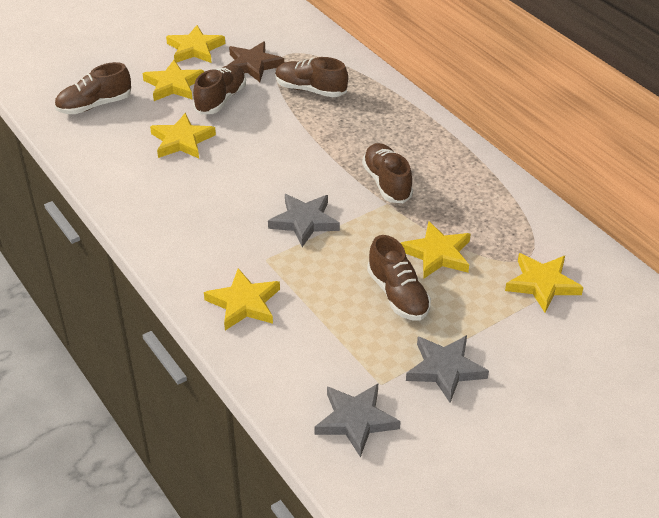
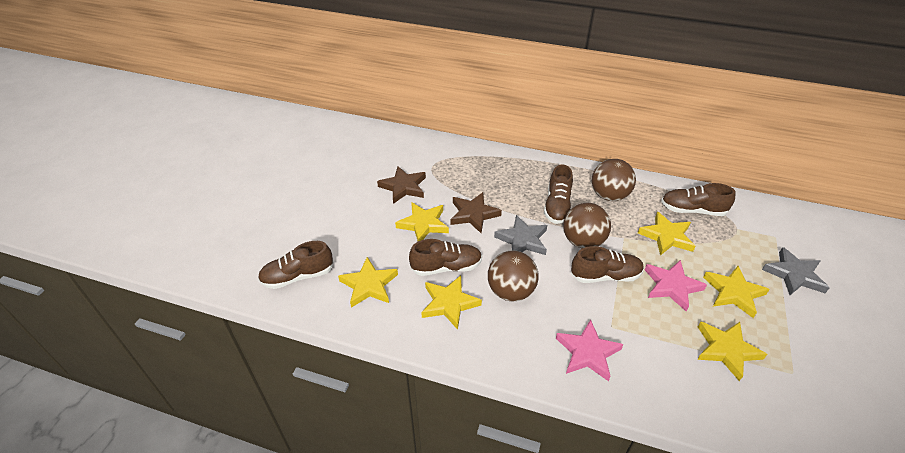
brown ball: none = 0 -> [488,250,539,302] [563,203,611,248] [592,159,636,201] = 3
brown star: [228,41,284,82] = 1 -> [377,166,426,204] [450,192,502,233] = 2
grey star: [268,194,340,247] [314,384,401,458] [406,335,489,403] = 3 -> [494,215,547,255] [762,247,829,295] = 2
pink star: none = 0 -> [556,319,623,381] [645,260,707,311] = 2

